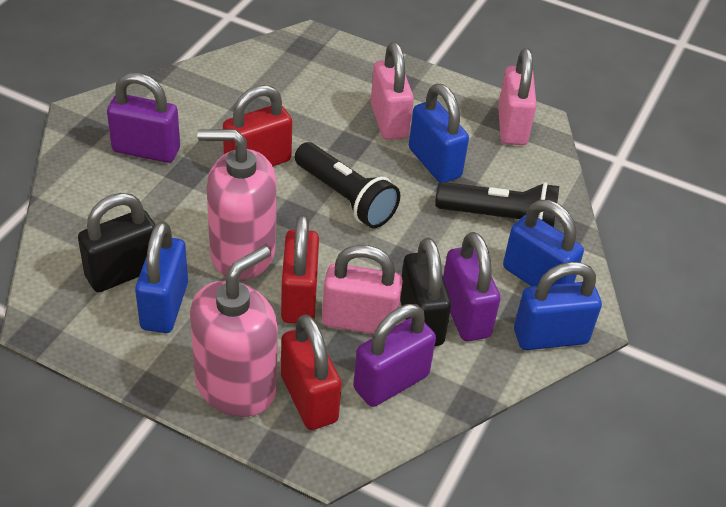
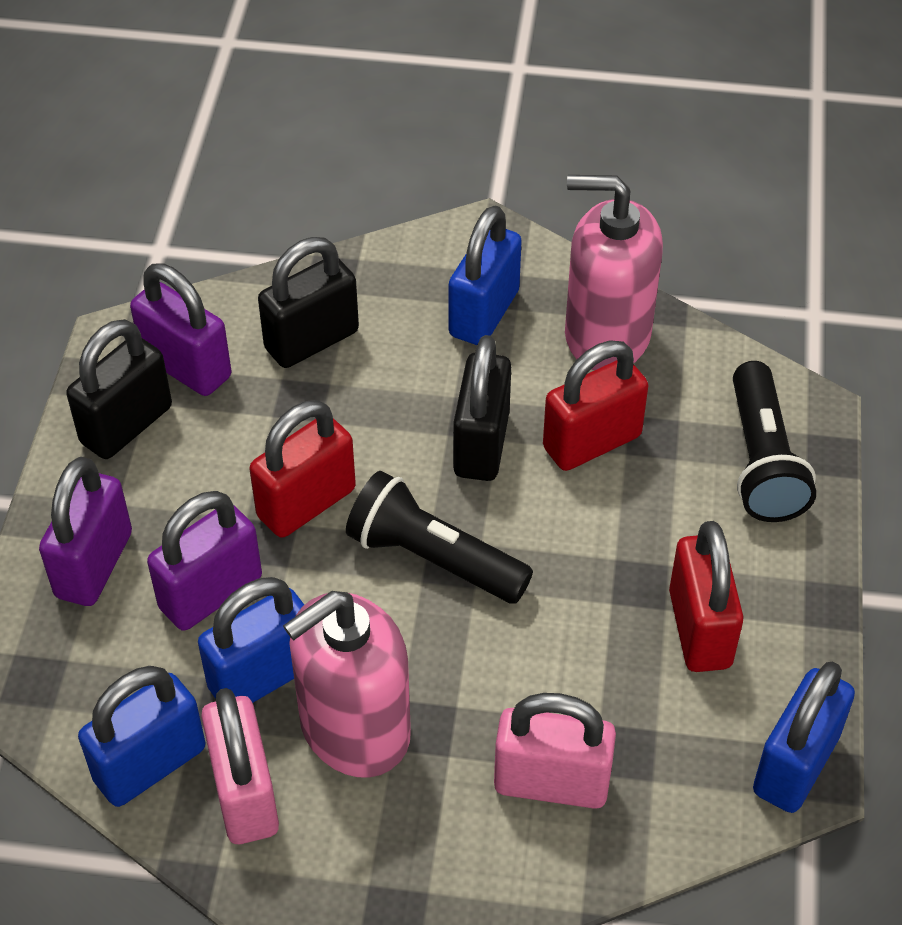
black padlock: [78,193,155,292] [400,237,451,346] = 2 -> [66,319,172,459] [258,237,359,368] [453,335,511,481] = 3
pink padlock: [322,245,403,334] [371,42,414,140] [498,48,537,145] = 3 -> [201,688,279,844] [494,693,616,809] = 2

